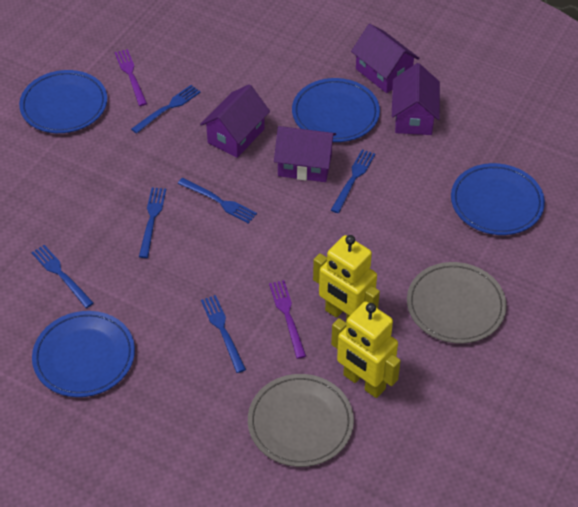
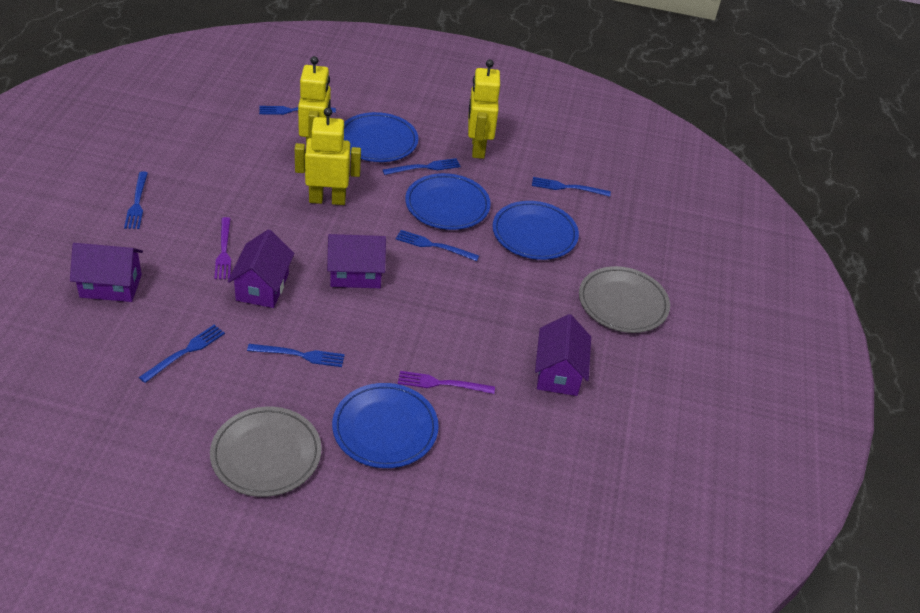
blue fork: [31,245,93,308] [131,85,201,134] [139,188,166,258] [178,178,257,224] [201,295,246,373] [331,149,375,213] = 6 -> [124,171,148,229] [139,325,225,383] [247,344,345,367] [259,106,336,115] [383,158,461,175] [396,230,479,261] [532,177,611,197] = 7
yellow robot: [313,235,380,323] [331,302,401,398] = 2 -> [295,108,361,205] [298,56,331,143] [468,59,500,159] = 3

